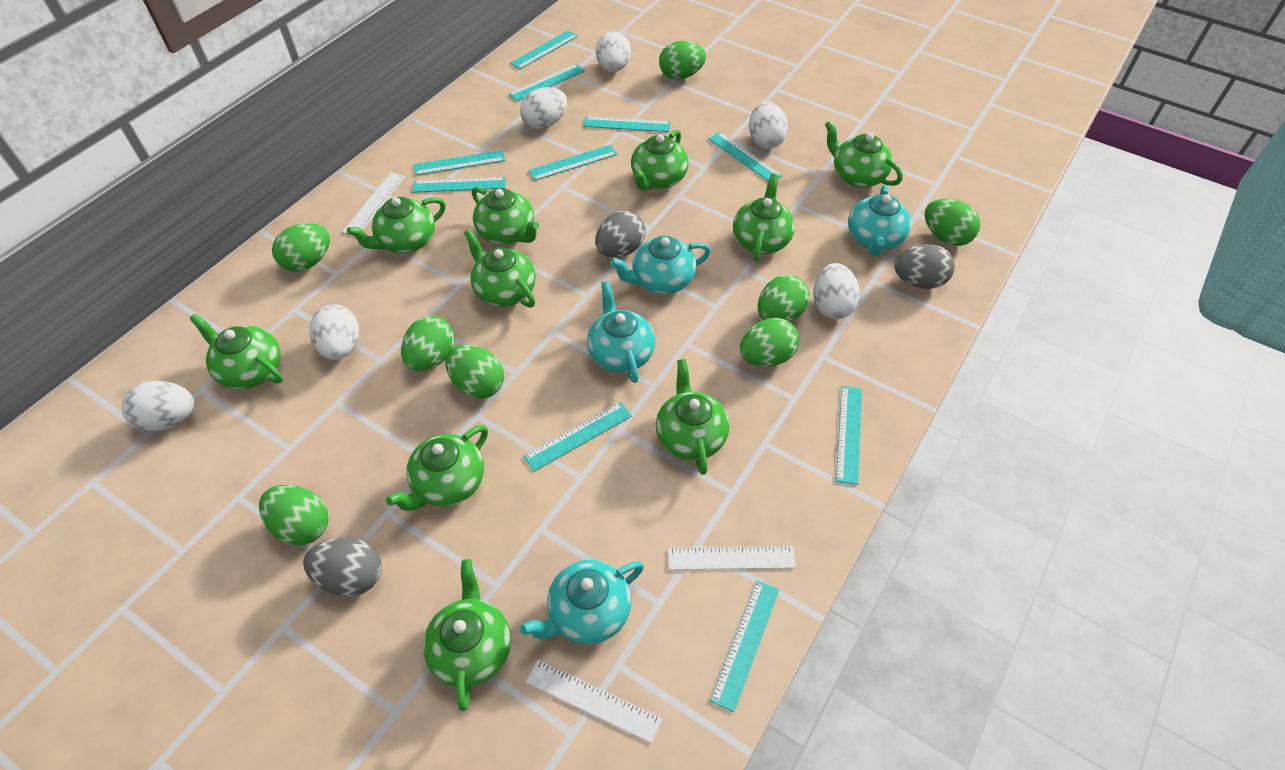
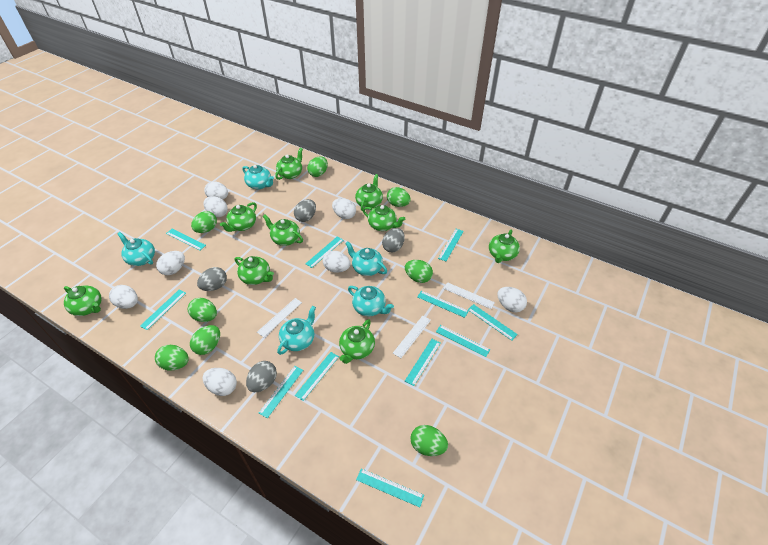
green teapot: [189,314,283,389] [347,197,446,253] [386,425,488,511] [423,559,511,711] [464,229,536,308] [472,187,539,245] [631,130,689,191] [656,359,729,475] [733,173,795,261] [825,121,903,188] = 10 -> [64,285,102,316] [220,202,257,232] [235,256,274,285] [263,214,303,246] [275,148,303,180] [339,319,375,364] [355,174,383,211] [363,205,405,231] [489,230,520,263] = 9
grey egg: [303,538,382,597] [595,211,645,257] [894,244,955,289] = 3 -> [197,267,227,291] [246,361,277,392] [294,199,316,222] [382,228,405,252] = 4
turquoise ruler: [412,177,506,193] [414,150,505,176] [509,64,585,102] [510,30,578,69] [523,402,632,471] [529,145,617,181] [584,116,671,132] [709,132,783,182] [710,580,779,712] [836,386,862,485] = 10 -> [140,290,186,330] [166,229,206,251] [259,366,303,418] [295,352,339,401] [306,237,344,268] [356,468,424,507] [405,339,441,386] [417,291,469,318] [436,325,490,357] [438,229,464,261] [468,304,518,341] = 11
turquoise teapot: [520,560,644,644] [587,281,655,383] [610,236,711,294] [848,185,911,256] = 4 -> [117,232,155,266] [242,165,274,190] [277,306,316,355] [345,241,387,276] [348,286,394,316] = 5
white egg: [121,381,194,431] [309,304,359,360] [520,87,567,129] [596,31,631,72] [749,102,788,149] [813,263,860,319] = 6 -> [109,285,138,309] [156,251,185,275] [203,368,237,396] [204,181,228,199] [204,196,228,217] [323,251,351,273] [332,198,356,219] [497,287,527,312] = 8

